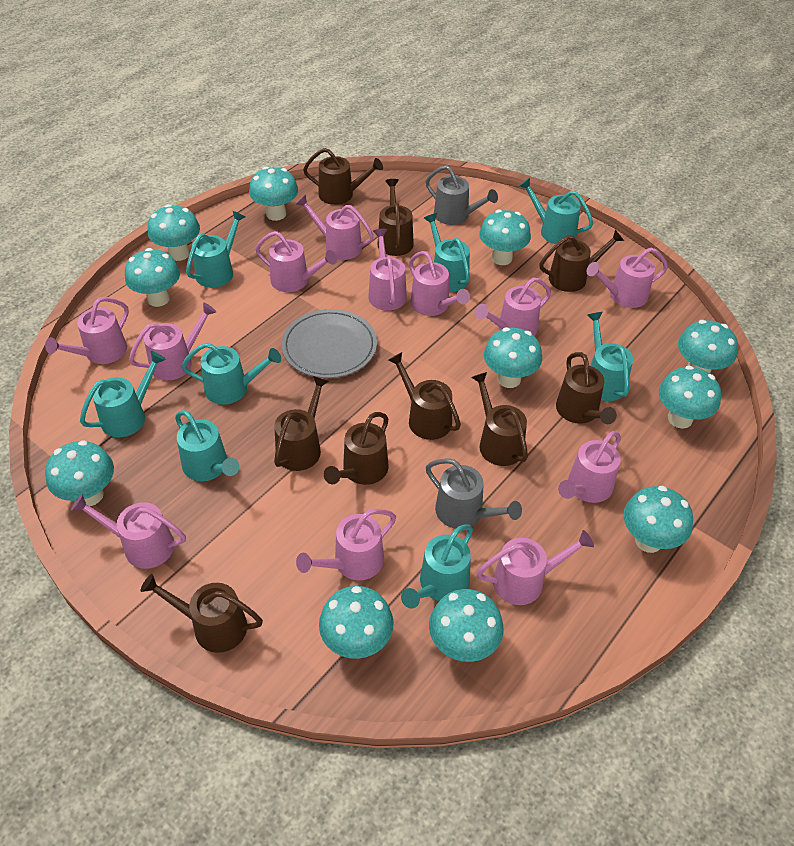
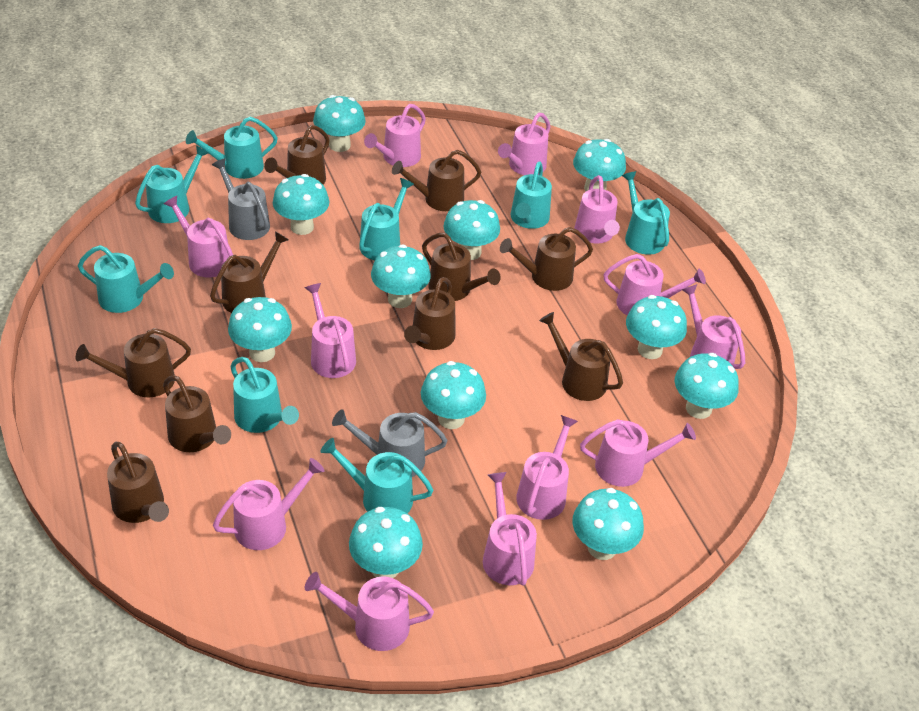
brown watering can: [140,574,263,653] [274,376,329,471] [303,148,383,205] [324,412,389,485] [377,179,414,256] [388,352,461,440] [471,372,528,466] [539,230,624,292] [556,352,617,424] = 9 -> [76,328,191,397] [107,442,169,523] [163,375,231,452] [210,231,289,313] [264,125,330,184] [392,150,481,211] [404,277,455,350] [422,233,501,301] [500,227,593,291] [539,312,623,401] = 10
grey plate: [281,309,377,378] = 1 -> none = 0

